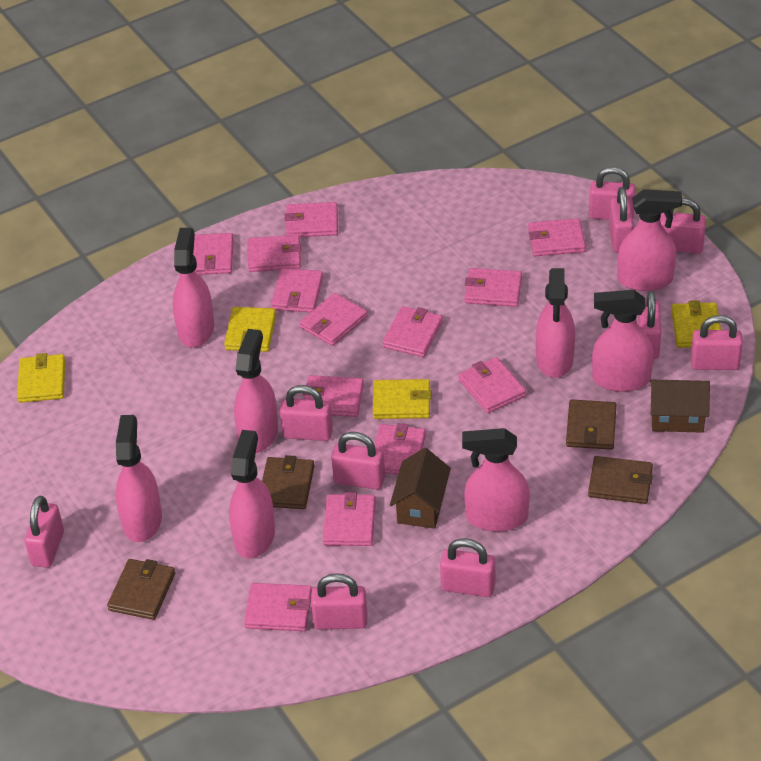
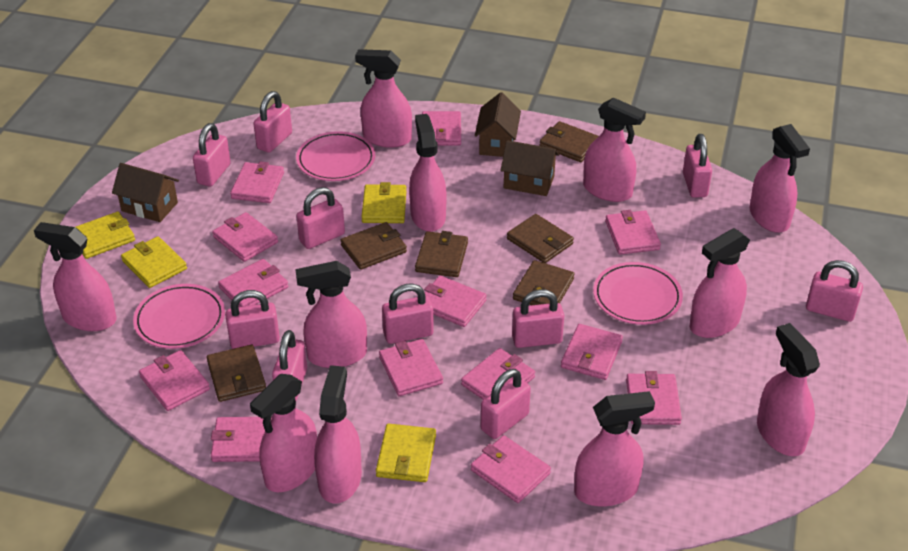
brown house: [390,448,451,529] [650,380,710,433] = 2 -> [112,163,179,222] [475,92,521,157] [500,140,559,196] = 3
brown wallet: [107,559,175,620] [262,455,314,509] [566,399,617,450] [588,456,653,504] = 4 -> [206,345,266,402] [341,222,407,270] [415,231,468,277] [507,214,574,263] [513,260,575,305] [539,121,599,162] = 6
pink plate: none = 0 -> [133,284,225,349] [296,131,375,181] [593,262,683,325] = 3
pink spray bottle: [116,415,162,542] [173,228,214,348] [229,430,275,559] [234,329,278,453] [462,428,530,532] [536,268,575,378] [592,290,654,392] [618,189,682,291] = 8 -> [34,222,116,331] [250,374,317,492] [295,261,367,368] [314,365,362,504] [355,49,412,148] [409,114,447,232] [574,391,655,507] [583,97,646,202] [690,228,750,338] [750,124,810,233] [757,323,820,456] = 11

